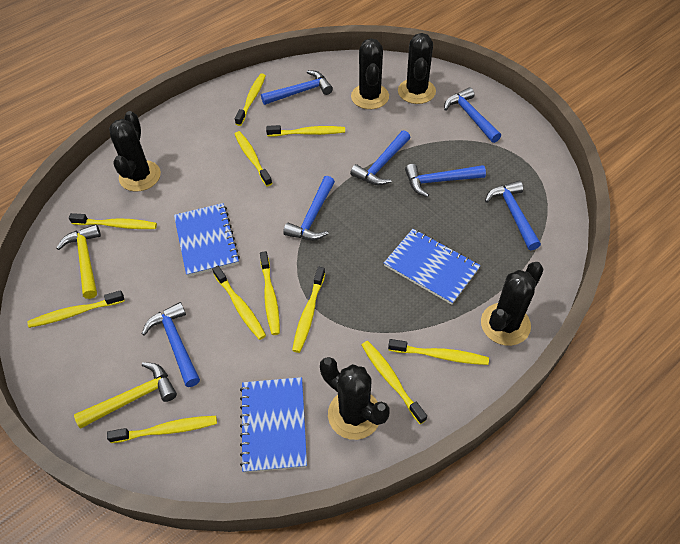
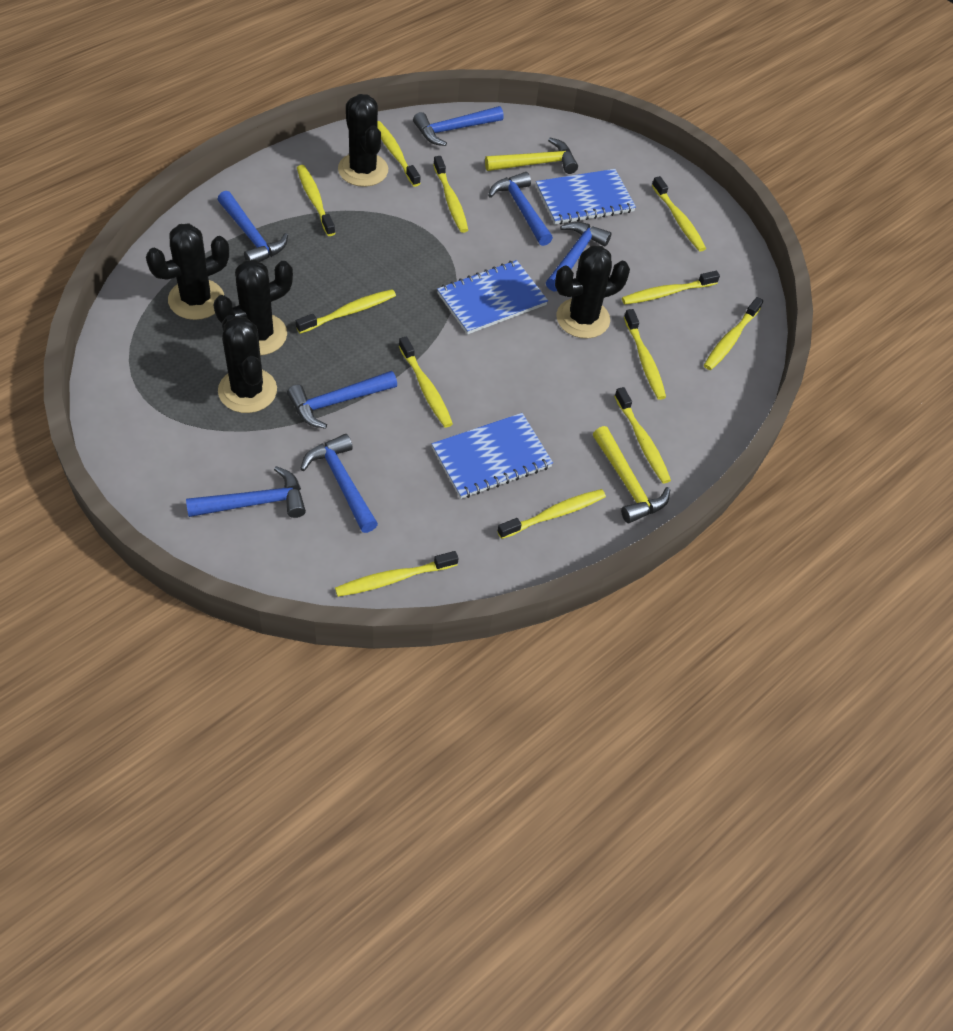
yellow toothbrush: [27,290,125,328] [69,213,157,229] [107,416,217,443] [212,266,266,340] [235,74,266,126] [235,131,272,186] [260,251,280,335] [266,125,345,137] [292,267,325,353] [362,341,427,424] [388,339,489,365] = 11 -> [296,289,396,334] [297,165,335,236] [335,551,459,597] [377,121,421,187] [399,336,453,428] [433,156,468,233] [497,489,606,539] [614,387,671,484] [622,271,720,305] [624,309,666,400] [652,176,706,252] [704,297,763,370] = 12

